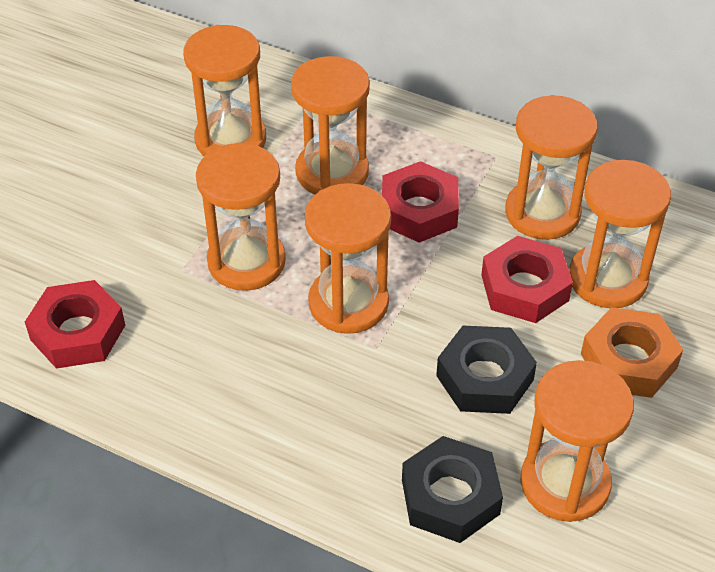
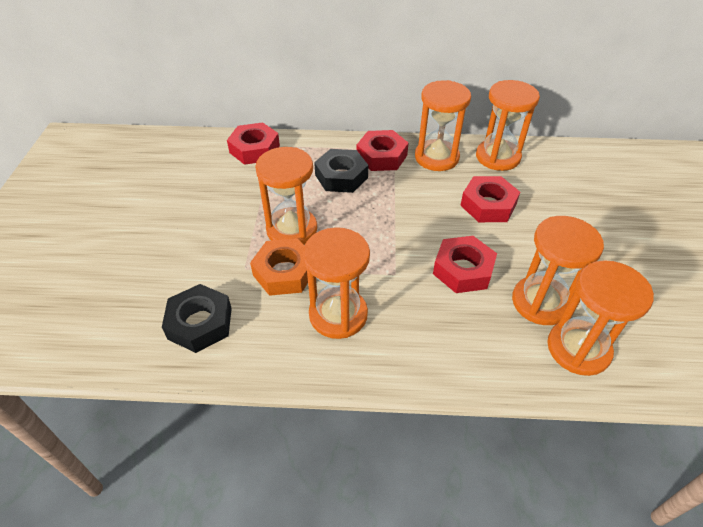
orange hourglass: [183,25,266,156] [196,143,286,291] [291,56,370,195] [305,183,391,334] [505,95,598,240] [520,360,634,522] [569,160,671,308] = 7 -> [255,147,317,245] [303,227,370,339] [415,80,471,171] [476,80,540,171] [512,216,604,325] [547,260,654,376] = 6
red nut: [25,280,125,369] [382,161,459,243] [481,236,573,323] = 3 -> [227,122,280,165] [357,130,408,171] [433,236,497,293] [460,176,520,222] = 4

